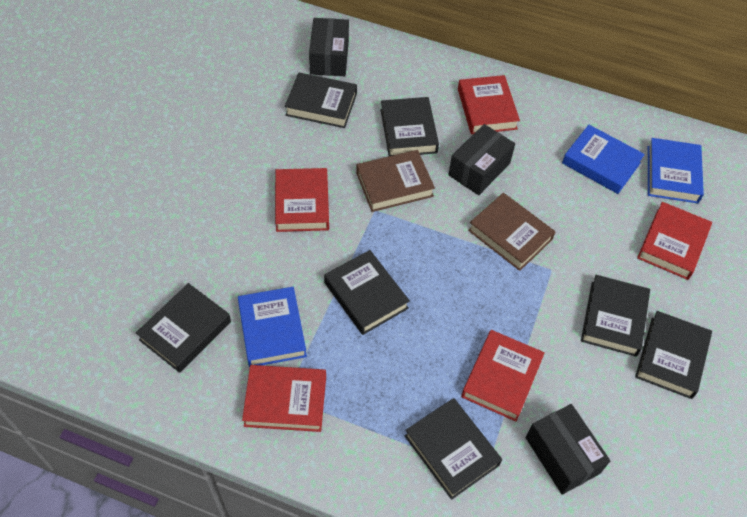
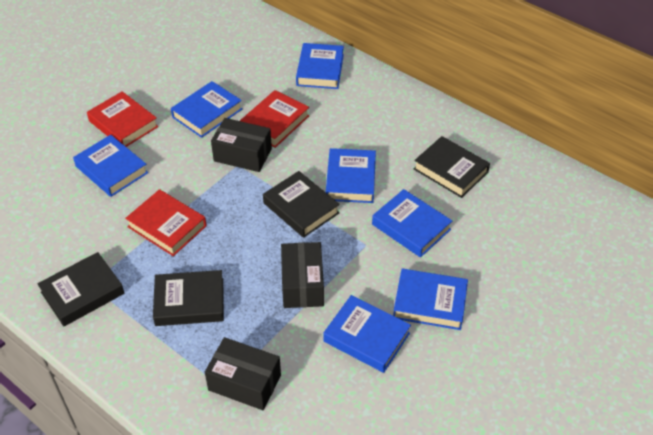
black book: [136,283,231,373] [285,73,357,128] [324,250,410,335] [381,97,439,156] [405,398,502,500] [581,275,650,357] [635,311,712,399] = 7 -> [37,252,124,327] [153,270,224,326] [263,171,340,238] [414,136,490,198] = 4
blue book: [238,287,307,367] [562,125,645,194] [648,138,704,203] = 3 -> [73,135,148,197] [171,81,242,138] [296,43,344,89] [323,295,411,373] [326,148,376,203] [372,189,452,257] [393,269,468,330] = 7
brown book: [356,150,435,212] [468,193,555,271] = 2 -> none = 0
red book: [242,365,326,432] [275,168,329,232] [458,75,520,135] [461,330,545,422] [637,202,712,280] = 5 -> [87,91,158,147] [125,189,207,256] [240,90,309,148] = 3

